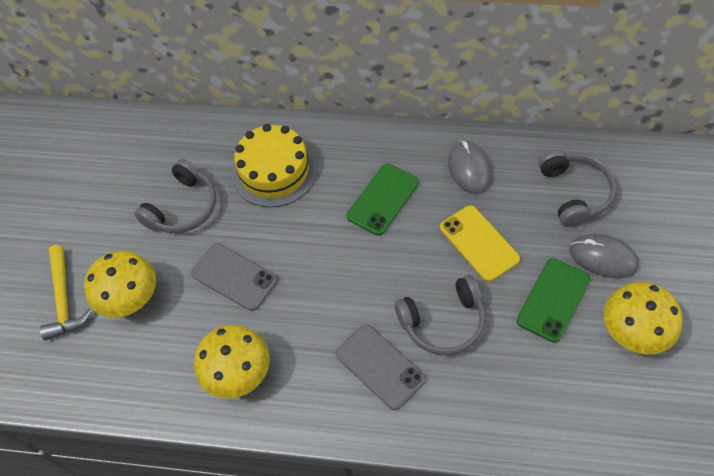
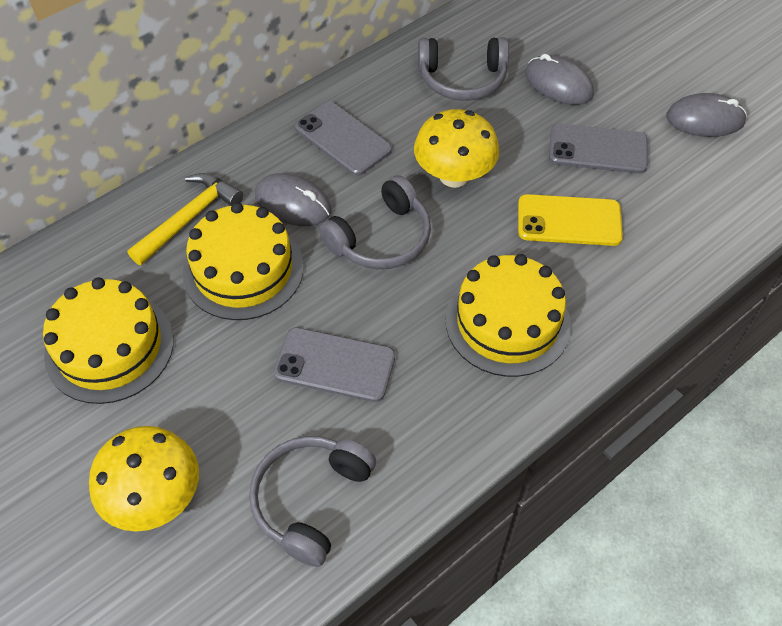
green phone: [347,164,419,235] [517,258,590,343] = 2 -> none = 0
grey mouse: [448,140,492,194] [570,234,639,278] = 2 -> [255,173,332,226] [525,54,594,105] [666,93,747,137] = 3
grey phone: [191,243,277,311] [336,324,426,410] = 2 -> [273,327,395,402] [295,101,392,176] [549,123,648,174] = 3
yellow cake: [232,124,317,207] = 1 -> [43,277,174,404] [183,202,304,320] [445,254,571,377] = 3
yellow mushroom: [84,251,156,318] [194,325,270,399] [604,282,683,354] = 3 -> [89,426,199,532] [414,109,499,188] = 2

